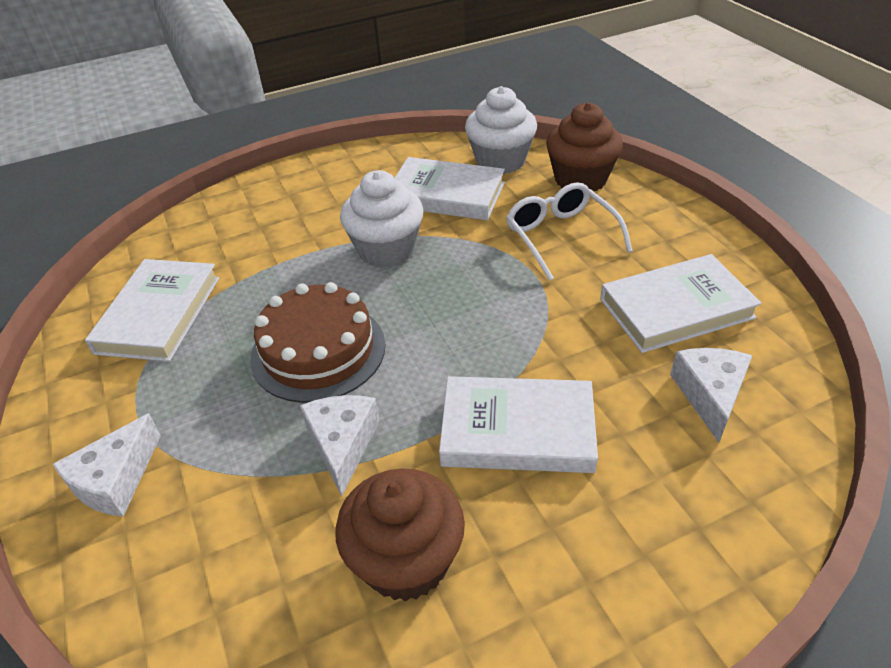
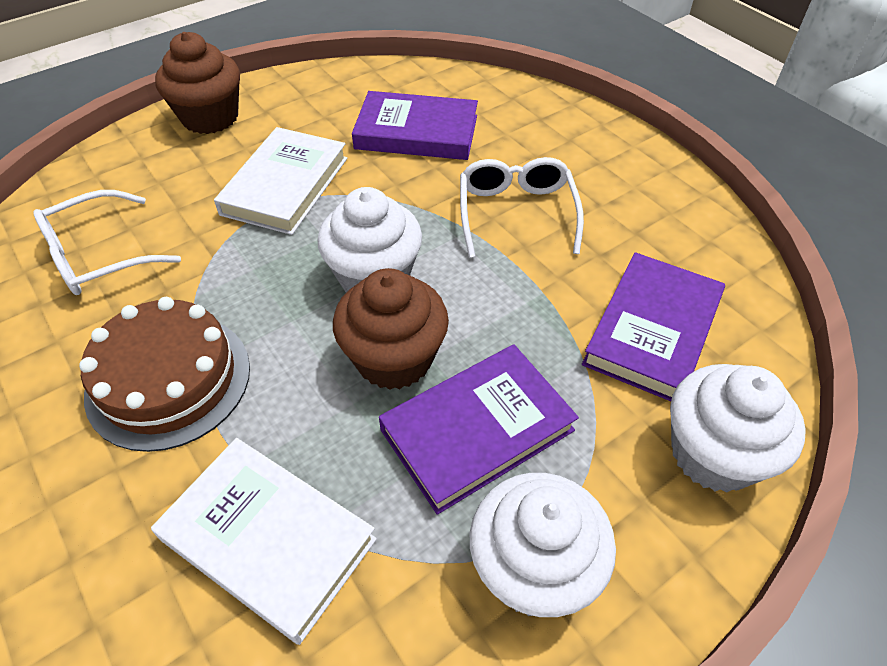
purple book: none = 0 -> [352,91,478,160] [379,344,579,515] [582,252,725,401] = 3
white book: [85,259,219,362] [394,157,505,220] [439,376,598,473] [600,254,762,353] = 4 -> [151,438,377,645] [214,127,347,235] = 2
white cheese: [53,413,161,517] [300,395,380,496] [670,348,753,443] = 3 -> none = 0
white cupcake: [340,170,423,268] [465,86,537,174] = 2 -> [317,187,422,292] [470,473,616,617] [670,364,806,493] = 3
white glasses: [506,182,633,281] = 1 -> [33,190,181,295] [460,157,584,258] = 2

